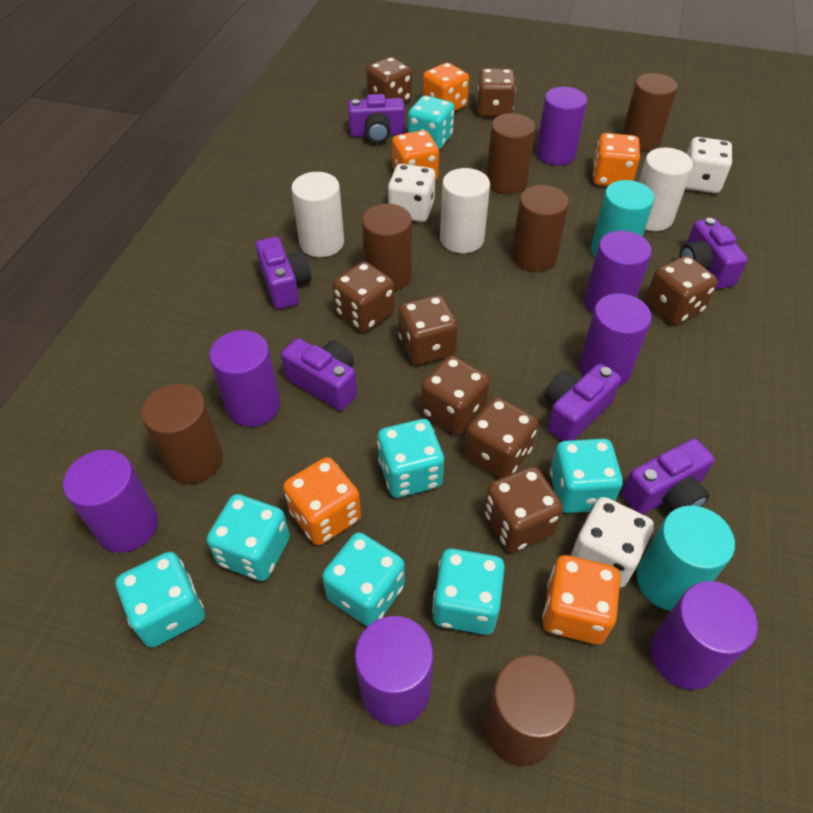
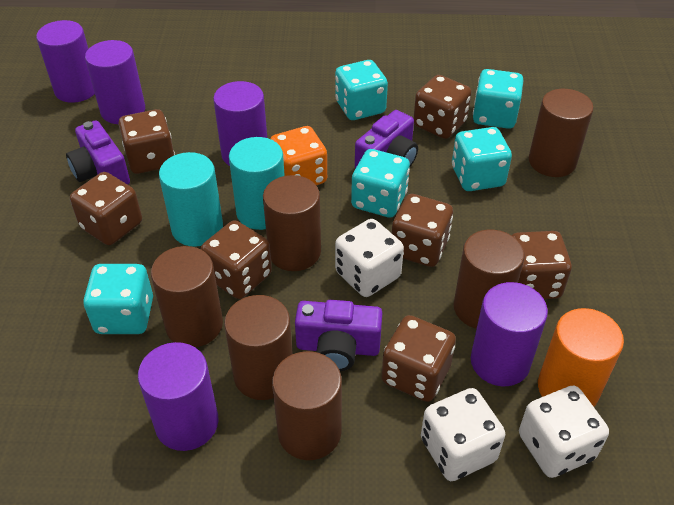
brown dice: [333,261,395,332] [366,57,412,103] [399,295,458,365] [421,356,490,435] [464,397,538,478] [476,68,516,117] [484,466,563,553] [646,256,718,325] = 8 -> [70,172,142,245] [118,109,175,174] [201,220,272,299] [382,315,456,402] [392,194,453,267] [413,75,471,139] [512,231,572,299] = 7
orange cylinder: none = 0 -> [538,308,624,407] = 1
orange dice: [283,457,361,545] [392,130,439,181] [423,63,469,112] [542,555,620,644] [593,133,640,186] = 5 -> [270,126,327,185] = 1
purple camera: [256,237,312,309] [281,338,357,411] [348,94,405,143] [545,363,621,441] [622,438,715,514] [680,218,748,289] = 6 -> [66,120,130,185] [295,300,382,371] [355,110,418,169] = 3
purple cylinder: [63,450,158,553] [209,330,280,427] [355,616,433,726] [536,87,587,165] [579,293,652,386] [584,231,652,314] [650,581,758,690] = 7 -> [36,20,95,103] [85,40,145,124] [138,342,219,451] [213,81,267,166] [471,282,548,386] = 5
turquoise dice: [116,552,205,648] [207,494,290,581] [322,532,405,626] [377,419,444,498] [408,95,454,150] [432,548,505,635] [550,439,623,513] = 7 -> [83,264,153,334] [335,60,388,120] [351,149,410,218] [452,127,512,191] [473,69,523,129] = 5
white cylinder: [291,172,344,257] [440,168,490,253] [639,147,693,231] = 3 -> none = 0

